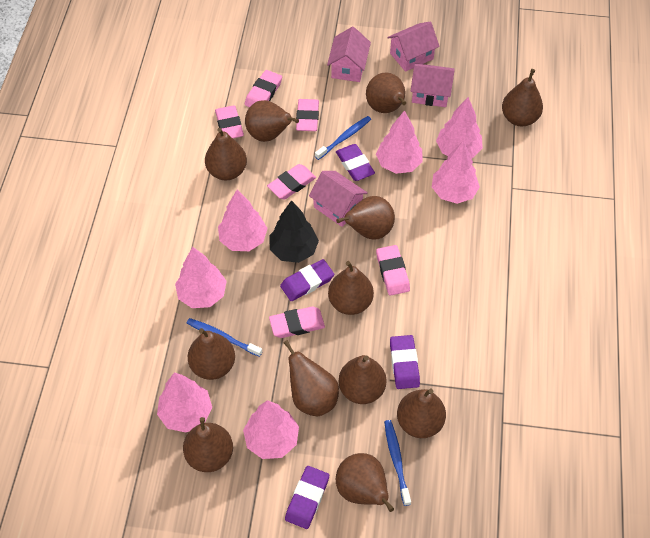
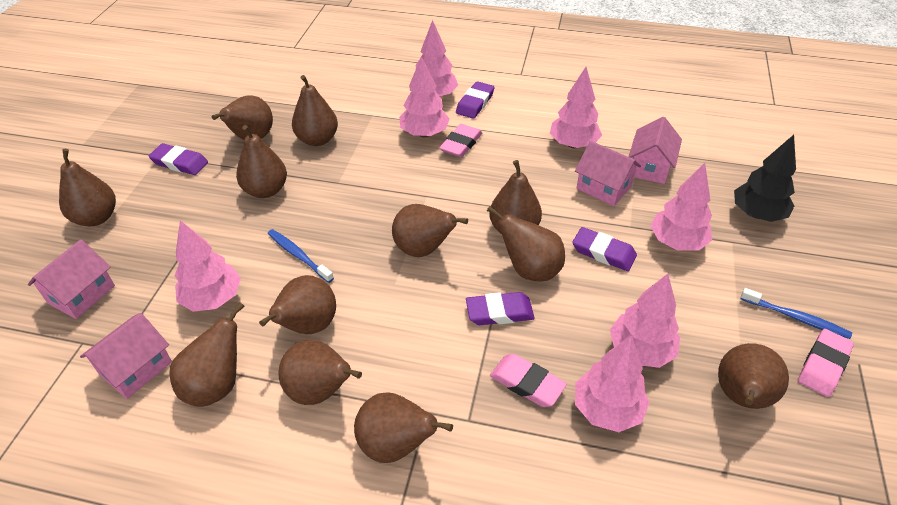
blue toothbrush: [187,318,262,357] [315,116,371,160] [384,420,411,506] = 3 -> [268,229,334,283] [740,288,852,339] = 2
pink eraser: [215,105,244,138] [245,70,282,107] [267,164,316,199] [269,307,325,338] [296,99,319,131] [376,245,410,296] = 6 -> [439,124,482,157] [490,354,567,407] [798,329,854,397] = 3

